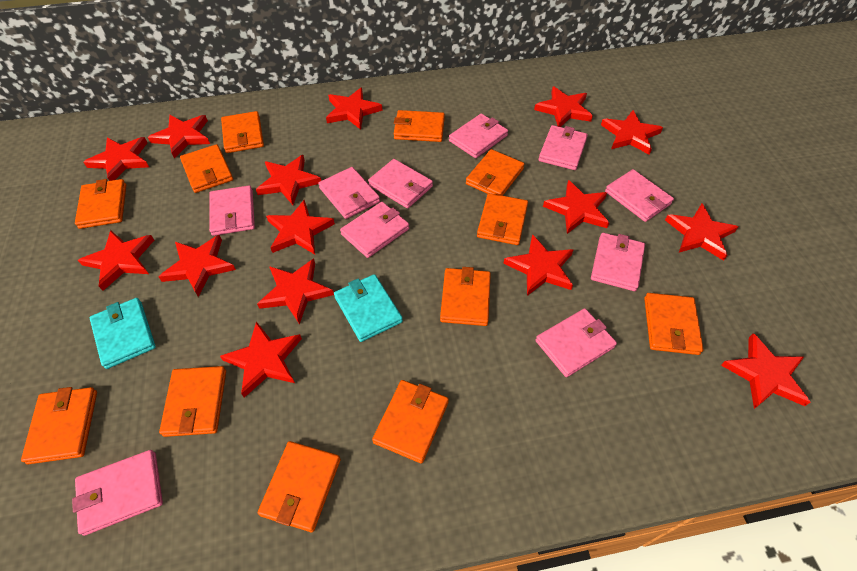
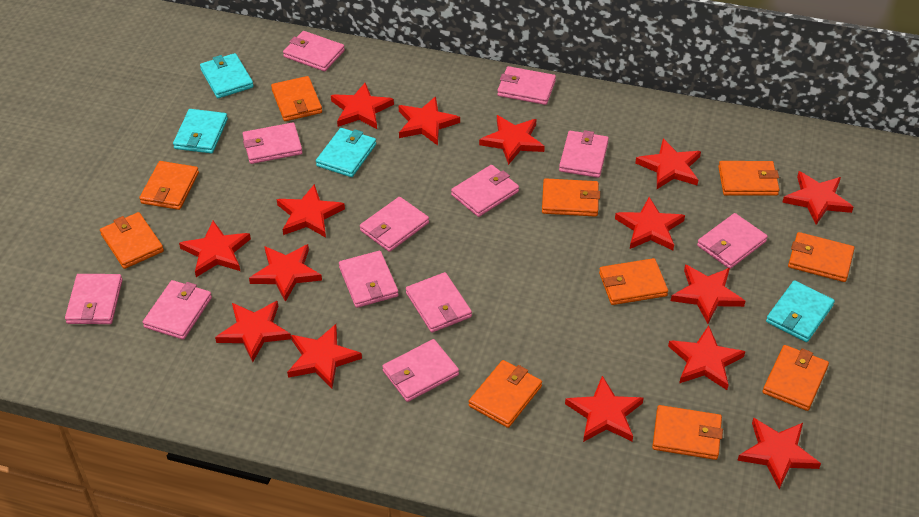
orange wallet: [21,387,97,464] [75,179,126,229] [159,366,226,437] [180,144,233,193] [221,111,264,153] [258,441,341,532] [372,380,449,463] [394,110,445,142] [440,267,491,326] [466,149,525,196] [477,193,528,245] [644,293,703,355] = 12 -> [100,212,164,269] [139,161,199,210] [271,76,322,121] [469,360,542,428] [542,178,600,217] [599,258,668,305] [652,405,723,460] [718,161,779,196] [763,345,829,411] [788,232,855,282] = 10
pink wallet: [72,450,163,536] [209,185,255,236] [318,167,380,219] [340,202,409,258] [368,159,433,208] [449,114,508,158] [536,308,617,377] [539,125,588,170] [591,233,645,291] [605,169,674,222] = 10 -> [65,274,123,324] [143,280,212,340] [243,123,302,164] [283,31,345,71] [339,251,399,308] [360,197,429,252] [382,339,459,402] [406,272,472,332] [451,165,519,217] [497,66,556,105] [559,130,609,178] [697,213,768,269] = 12
turquoise wallet: [89,298,156,369] [334,274,403,342] = 2 -> [173,109,228,153] [200,53,254,98] [316,128,376,177] [766,280,835,342] = 4

